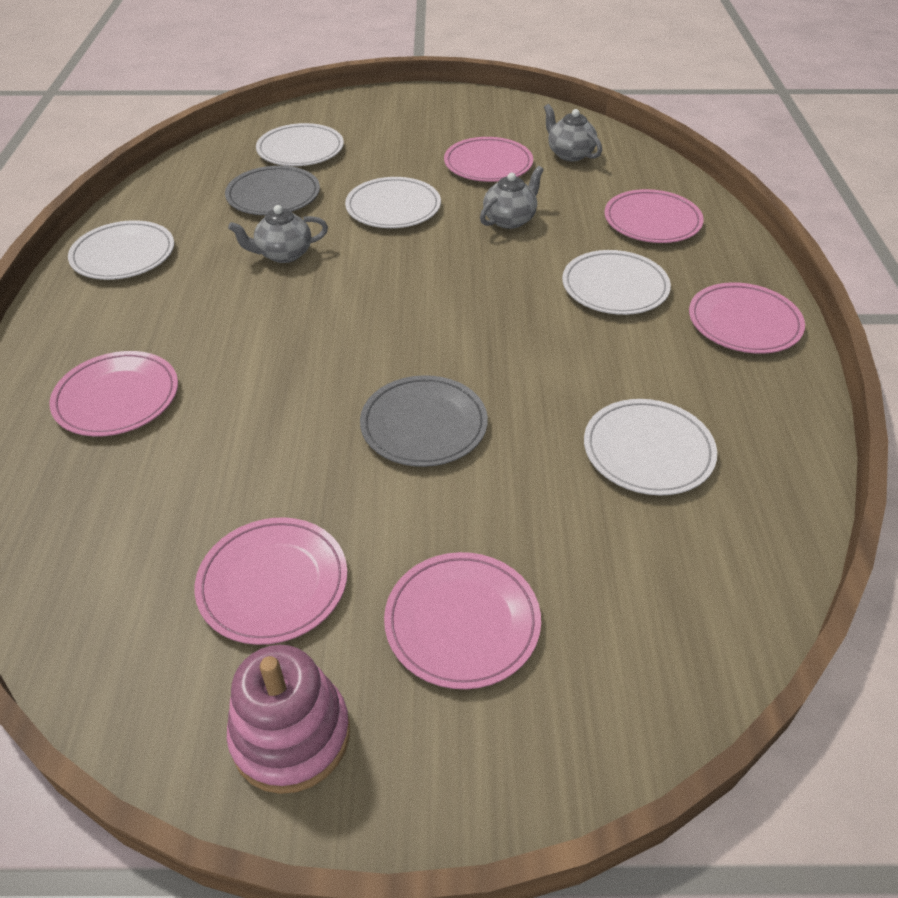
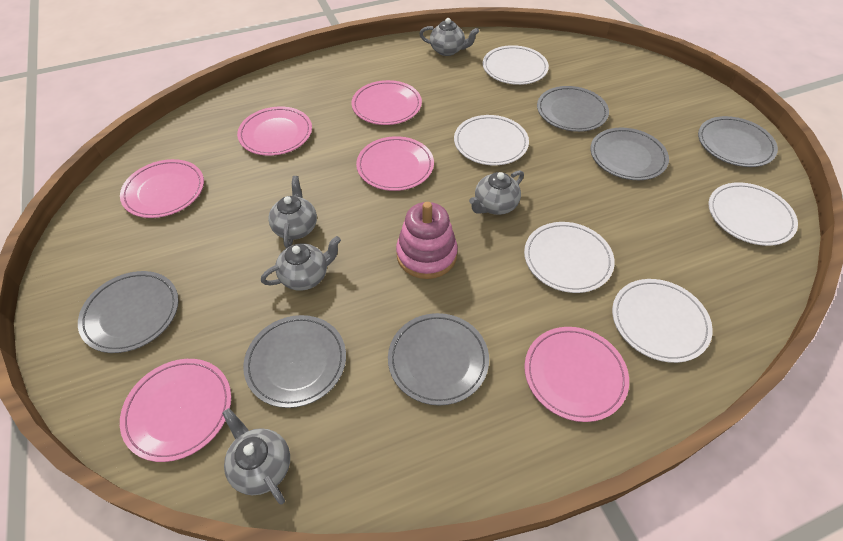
grey plate: [225,166,320,215] [360,375,488,467] = 2 -> [78,271,179,353] [243,315,346,408] [388,313,489,405] [537,86,609,132] [590,128,669,180] [698,116,778,167] = 6
grey teapot: [228,205,328,263] [480,166,544,229] [544,104,602,161] = 3 -> [222,408,290,504] [261,236,341,291] [268,176,317,248] [419,18,479,56] [469,170,524,215] = 5

